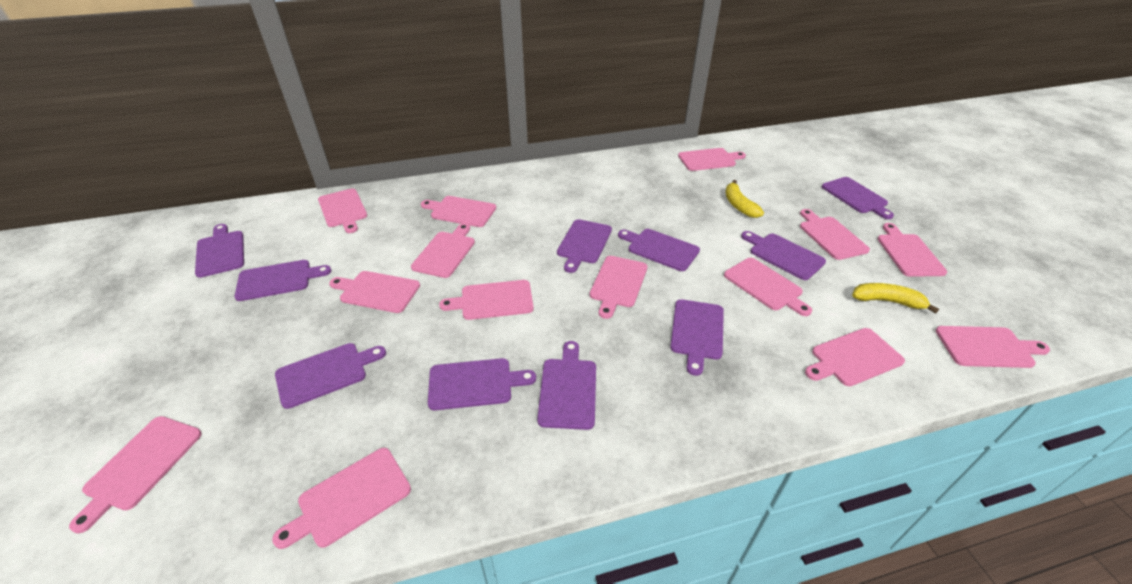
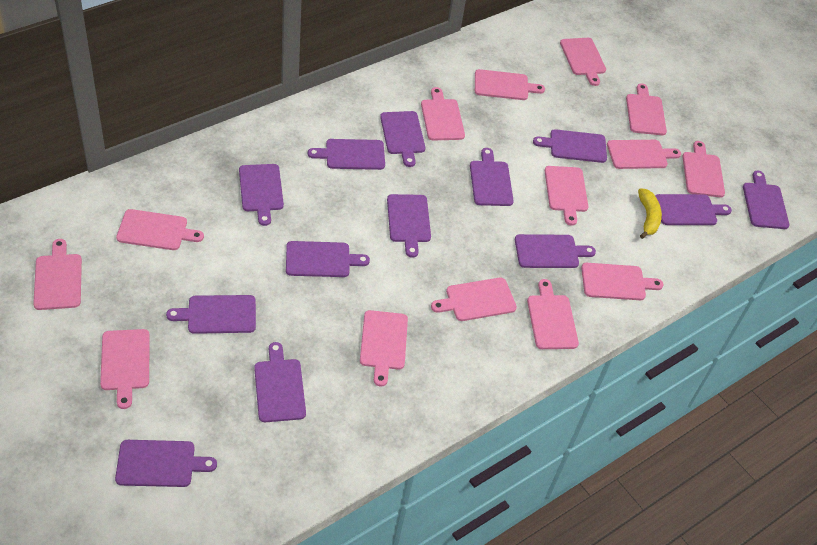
purple cutting board: [195,224,244,278] [235,260,331,301] [275,343,386,409] [428,358,536,410] [537,341,596,430] [557,219,612,273] [618,229,700,271] [670,299,724,376] [741,231,826,280] [822,177,894,219] = 10 -> [115,440,217,487] [166,295,256,334] [239,164,284,226] [254,342,306,422] [286,241,370,277] [308,139,385,170] [380,111,425,167] [387,194,431,258] [470,148,514,206] [515,234,596,268] [533,129,607,163] [655,194,732,225] [743,171,789,229] = 13
yellow banana: [725,180,764,218] [852,283,939,314] = 2 -> [638,188,662,239] = 1

